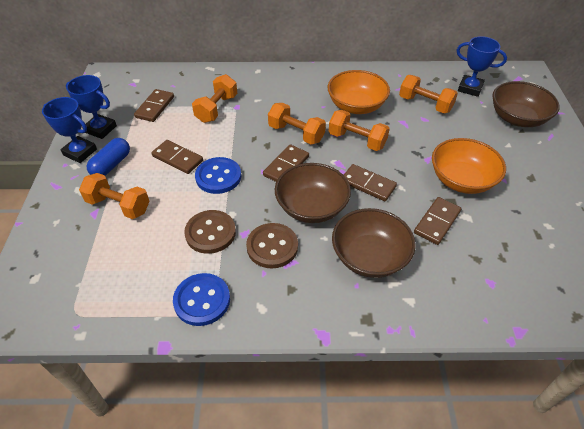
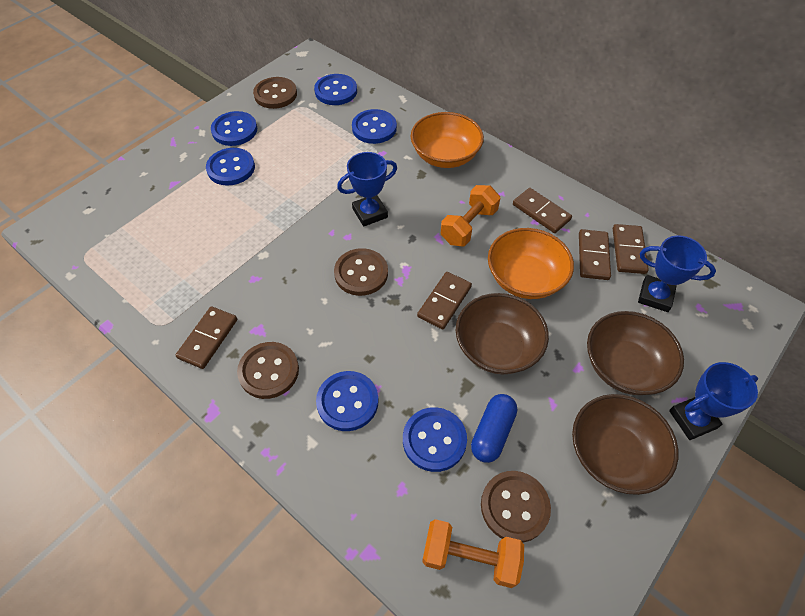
blue button: [173,273,230,326] [195,157,241,194] = 2 -> [206,148,255,186] [211,111,257,146] [314,74,357,105] [316,371,378,431] [352,109,397,144] [403,407,467,472] = 6
brown button: [184,210,236,254] [246,223,298,268] = 2 -> [237,342,299,399] [253,77,297,109] [334,248,388,296] [481,471,551,543] = 4
orange dumbbell: [79,173,150,219] [192,74,237,123] [268,103,326,144] [329,110,390,151] [399,75,458,113] = 5 -> [422,519,524,588] [441,185,500,246] = 2

